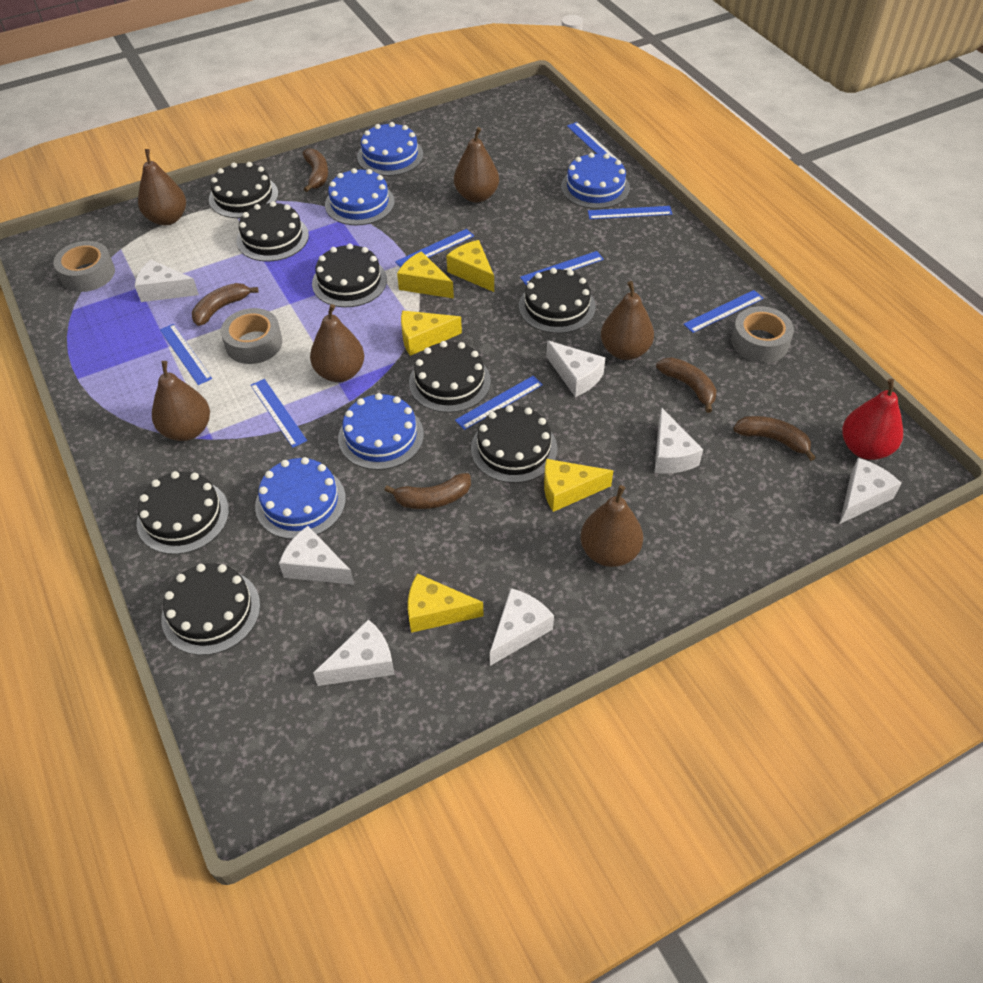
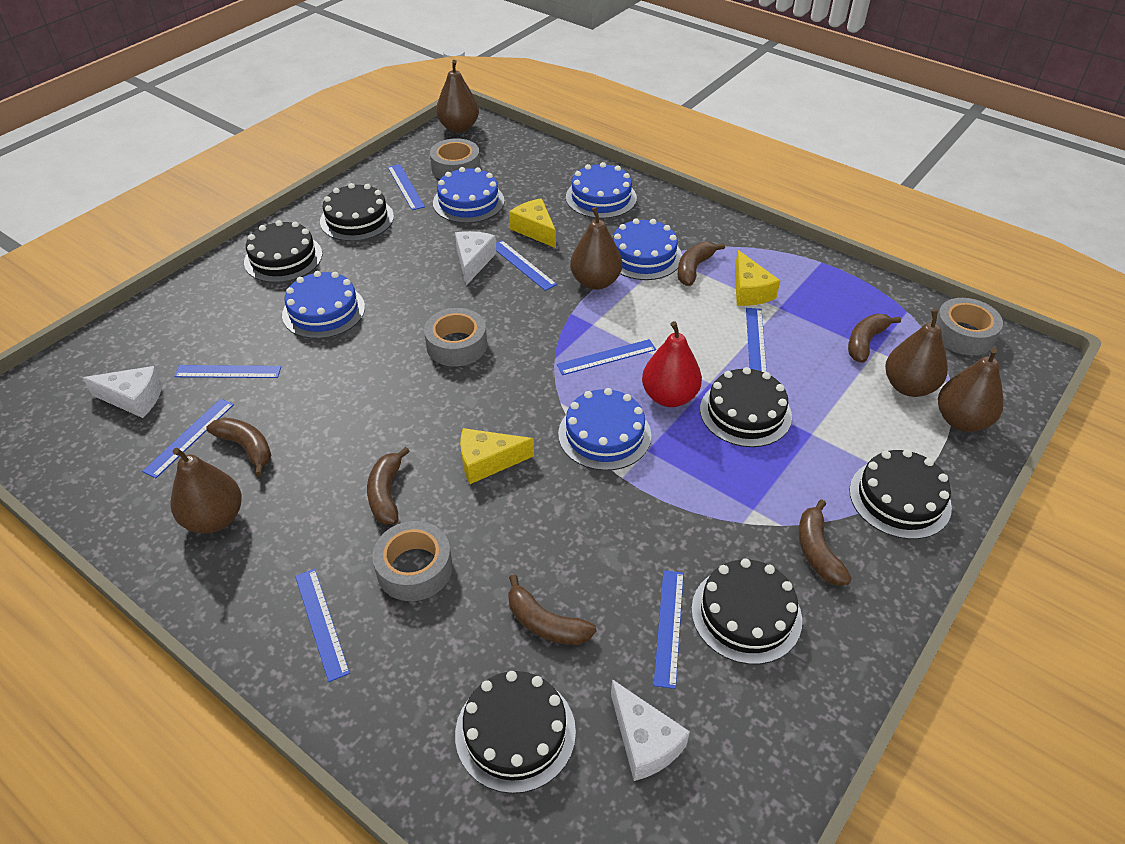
black cake: [137,471,229,554] [161,563,260,655] [209,162,278,218] [236,201,309,261] [312,244,387,307] [409,341,491,413] [471,405,557,483] [519,268,596,333] = 8 -> [244,220,322,283] [320,183,394,241] [455,671,576,794] [691,558,802,664] [700,367,792,447] [849,449,952,539] = 6
brown banana: [192,283,259,326] [303,148,328,192] [384,473,471,509] [656,357,717,413] [733,416,816,461] = 5 -> [206,418,272,476] [367,447,410,525] [508,574,596,645] [678,242,725,286] [799,499,852,586] [848,314,901,363] = 6
brown pear: [138,149,186,225] [152,361,210,441] [310,304,364,382] [454,127,499,203] [581,485,643,567] [601,281,654,360] = 6 -> [170,448,242,534] [436,60,479,133] [570,207,622,290] [885,309,948,397] [938,348,1004,432] = 5
grey tape: [53,241,115,292] [221,308,283,364] [731,306,794,363] = 3 -> [372,521,452,601] [424,308,487,367] [430,138,481,179] [936,298,1003,355] = 4
white cheese: [135,259,199,302] [279,526,354,585] [313,619,395,686] [490,588,554,666] [546,341,605,397] [654,407,703,474] [840,458,902,524] = 7 -> [83,366,162,418] [455,231,497,285] [611,679,690,781] = 3
yellow cheese: [397,251,454,299] [401,311,462,356] [408,573,484,633] [446,240,494,292] [544,459,613,512] = 5 -> [460,428,534,484] [509,198,556,248] [735,250,780,306] = 3

